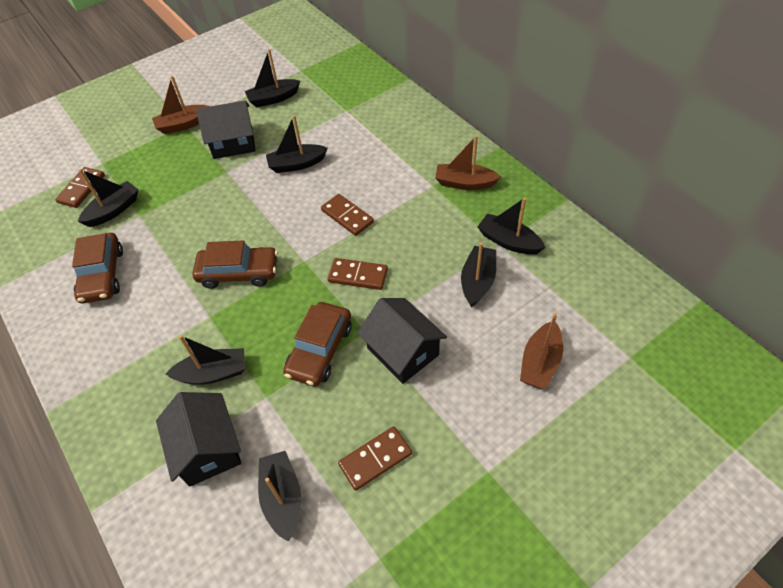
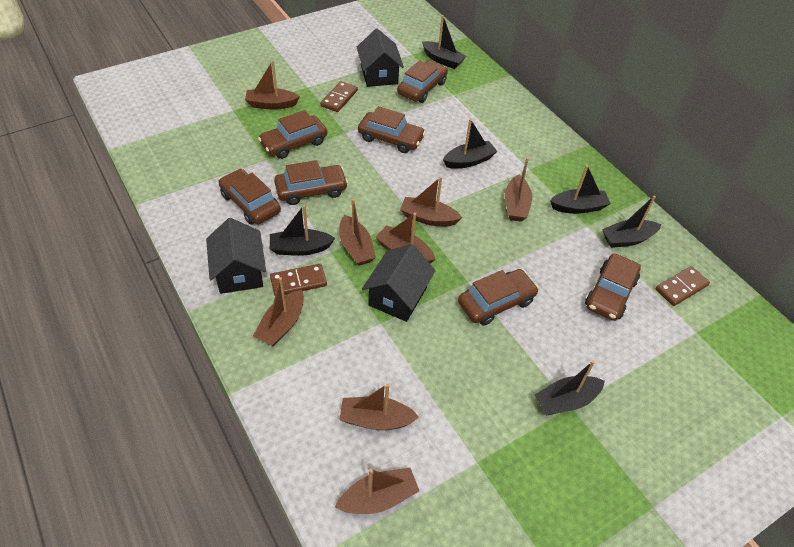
black boat: [78,169,138,227] [166,335,245,384] [245,49,300,107] [258,451,301,542] [266,115,328,173] [461,242,496,307] [478,197,546,255] = 7 -> [270,205,335,256] [422,15,466,69] [443,119,497,168] [535,360,605,415] [550,165,611,214] [602,196,661,248] = 6
brown boat: [152,76,210,134] [435,135,501,190] [520,313,563,389] = 3 -> [245,60,300,110] [253,277,304,346] [335,468,419,514] [339,199,376,266] [339,383,419,430] [375,213,436,264] [400,176,462,226] [505,157,532,222] = 8
brown car: [72,233,123,304] [193,240,278,289] [283,302,352,386] = 3 -> [218,169,281,225] [258,110,327,159] [274,160,348,205] [358,106,426,153] [397,60,448,103] [458,269,539,326] [585,253,641,321] = 7
brown domino: [55,167,105,208] [321,194,374,236] [328,258,388,290] [338,426,412,491] = 4 -> [270,264,327,295] [320,81,358,112] [655,266,710,306] = 3

